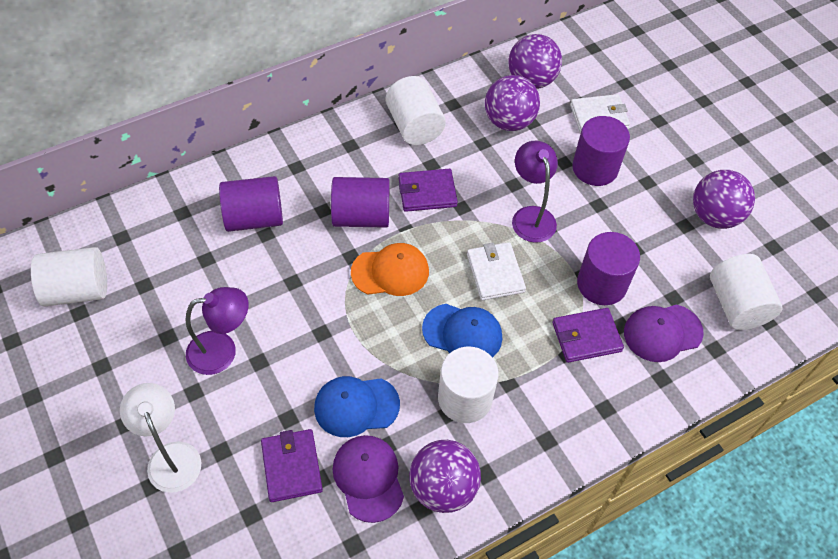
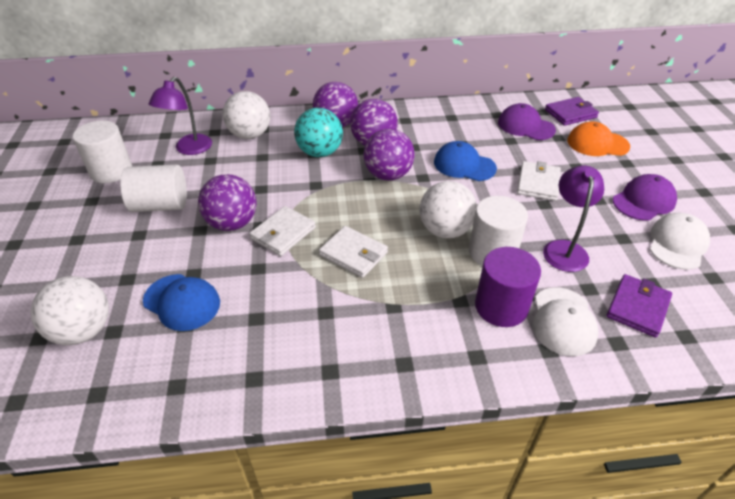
purple cylinder: [219,176,283,232] [331,177,389,228] [572,116,630,186] [577,232,640,305] = 4 -> [475,247,541,327] = 1
purple wallet: [261,429,323,502] [398,169,458,212] [552,308,624,363] = 3 -> [545,97,599,126] [606,274,672,338] = 2
turquoise ball: none = 0 -> [294,108,343,157] = 1
white ball: none = 0 -> [31,276,109,345] [223,91,270,139] [420,181,477,238] = 3
white cap: none = 0 -> [533,287,598,356] [650,213,710,270] = 2
white cylinder: [31,247,107,306] [386,76,446,145] [438,347,499,423] [710,254,782,330] = 4 -> [73,120,132,183] [120,164,187,212] [469,196,528,266] = 3
white lamp: [120,383,201,493] = 1 -> none = 0
white wallet: [467,242,526,301] [570,94,630,134] = 2 -> [249,206,316,256] [319,226,388,278] [517,161,561,201] = 3

